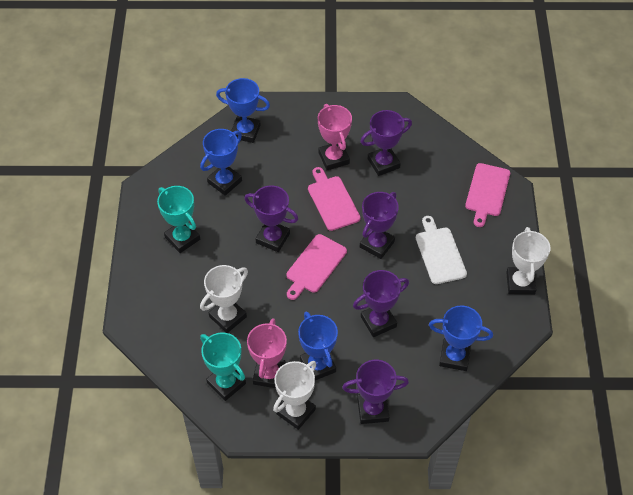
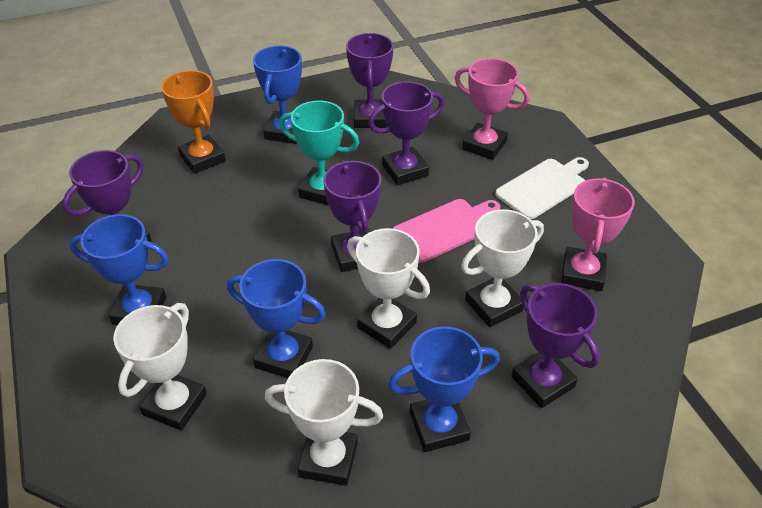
orange trophy: none = 0 -> [161,70,226,174] = 1
pink cutting board: [286,234,347,300] [308,167,361,231] [465,163,510,227] = 3 -> [392,199,500,263] = 1
turquoise trophy: [157,186,200,253] [200,333,246,401] = 2 -> [279,101,359,205] = 1
white trophy: [200,265,248,333] [273,361,316,430] [506,227,550,295] = 3 -> [113,303,207,431] [265,359,383,486] [347,228,430,349] [461,209,544,327] = 4

